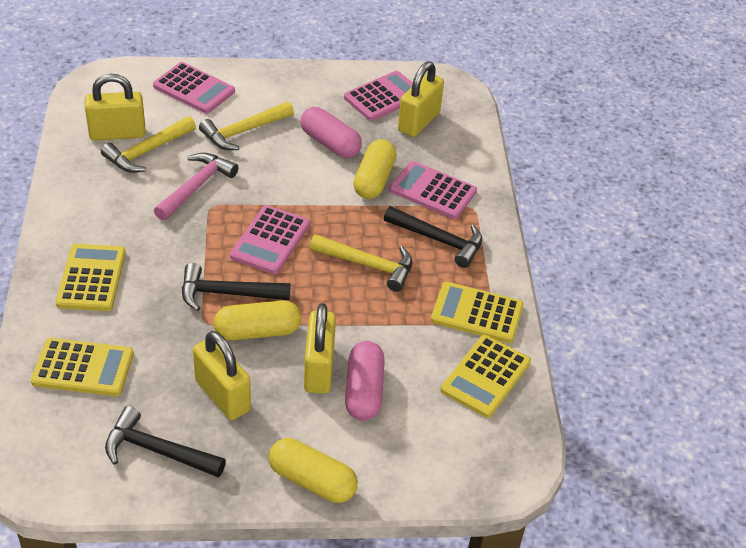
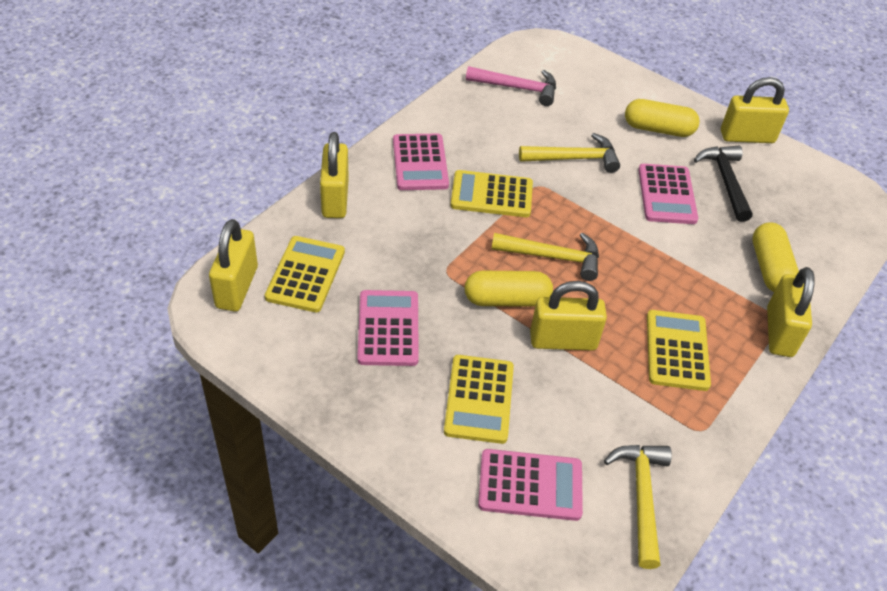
black hammer: [105,406,226,477] [182,263,290,311] [384,206,482,268] = 3 -> [694,146,752,222] = 1
pink capsule: [301,107,362,158] [345,341,385,420] = 2 -> none = 0
yellow padlock: [85,74,146,140] [193,331,251,420] [304,303,336,394] [398,61,444,137] = 4 -> [209,219,258,311] [320,132,349,218] [530,281,607,350] [721,77,789,143] [767,267,814,357] = 5

